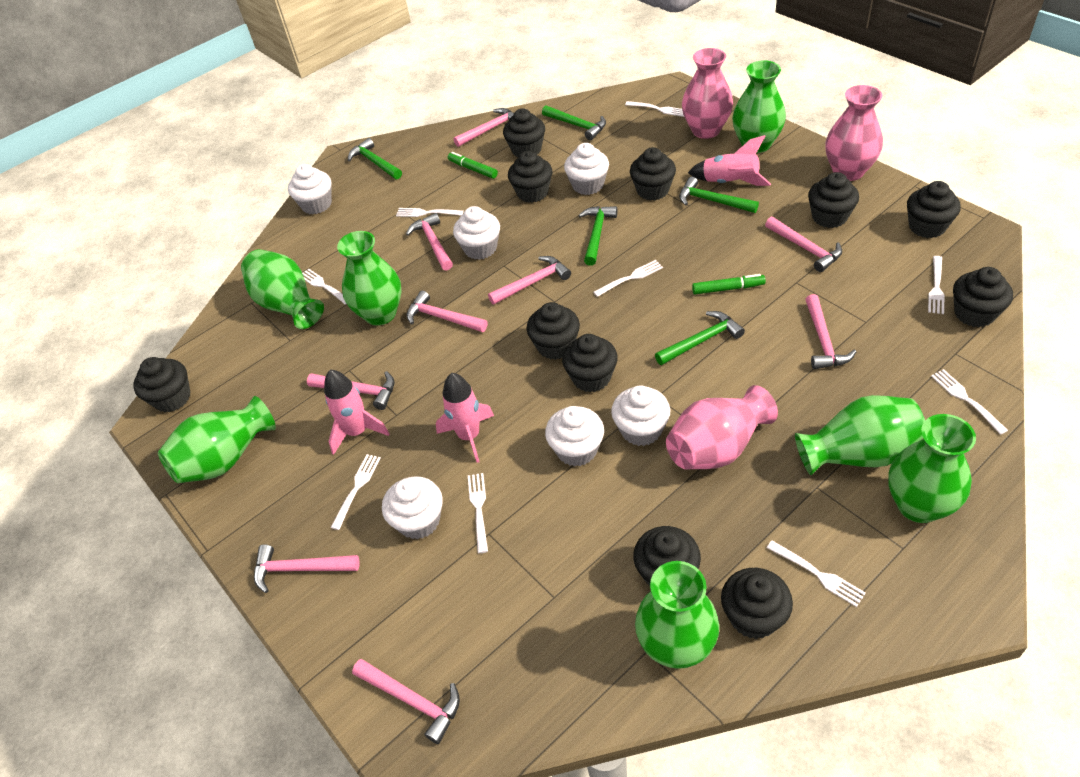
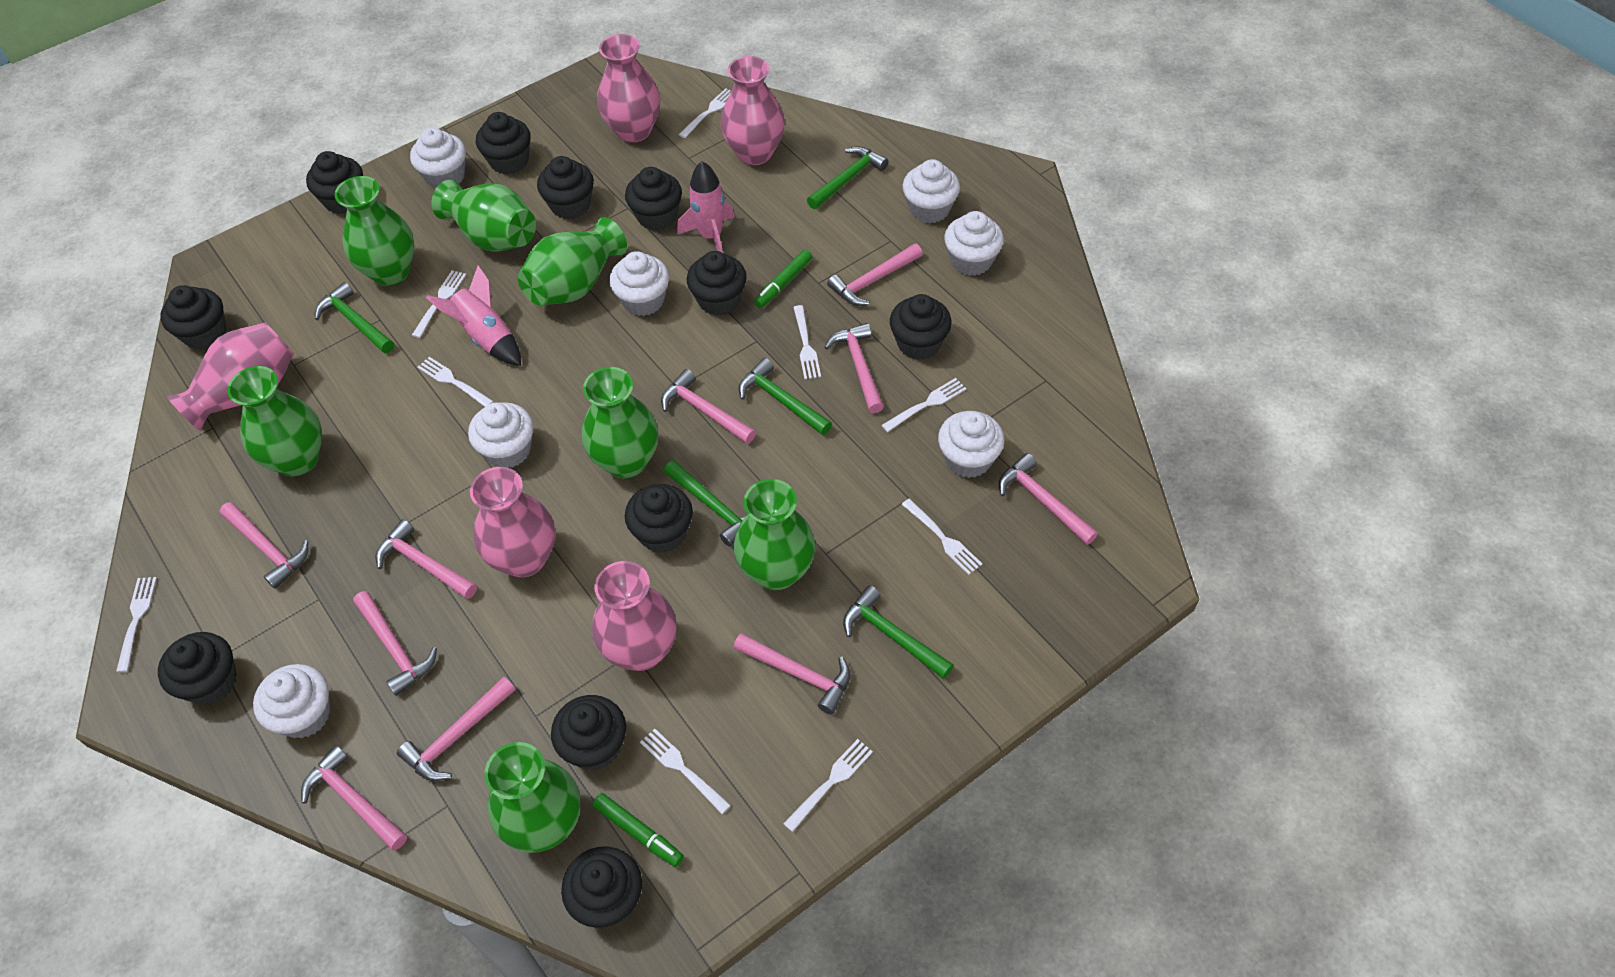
pink hammer: [254,545,359,593] [307,371,394,410] [352,659,460,744] [406,213,453,271] [406,291,487,332] [453,108,514,147] [488,256,571,305] [765,217,842,272] [805,294,856,369] = 9 -> [219,502,308,589] [301,745,407,851] [353,591,437,696] [375,519,477,599] [397,677,515,781] [661,369,756,444] [734,633,850,715] [824,323,884,413] [827,243,923,306] [999,453,1098,545] = 10
pink rocket: [324,370,390,455] [436,373,494,463] [688,135,771,186] = 3 -> [426,265,521,366] [677,161,735,253] = 2
pink vase: [666,385,778,469] [682,48,733,139] [825,85,883,181] = 3 -> [167,322,294,431] [470,467,555,577] [592,561,677,671] [597,34,660,143] [721,56,785,165] = 5
white cupcake: [288,164,332,214] [382,476,443,539] [453,206,500,260] [545,406,604,466] [564,143,609,195] [611,385,670,446] = 6 -> [253,664,330,738] [410,127,466,189] [468,402,533,468] [609,251,669,316] [903,159,960,223] [938,411,1004,478] [944,211,1004,276] = 7

